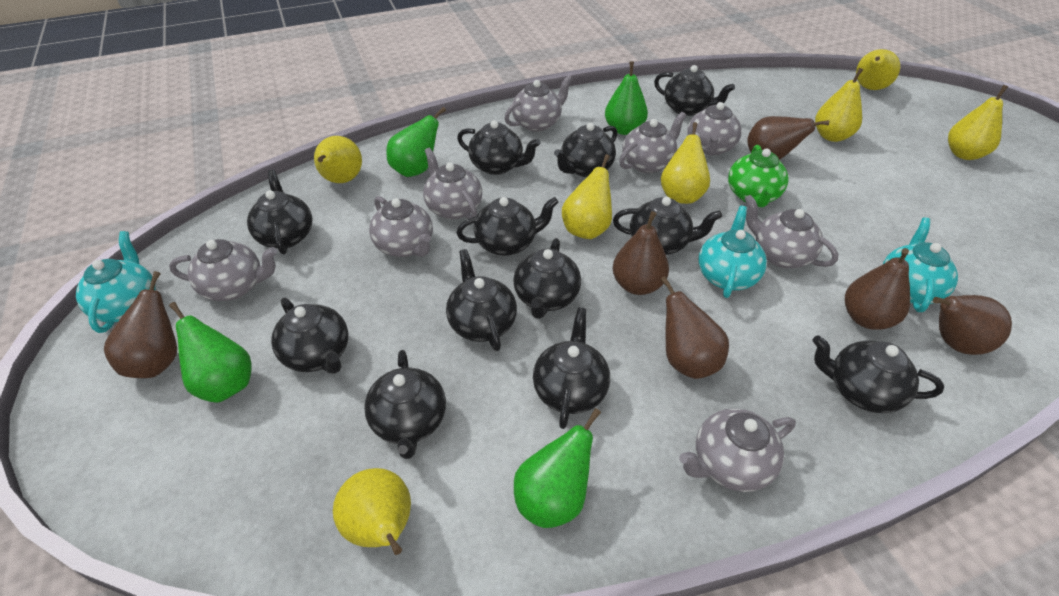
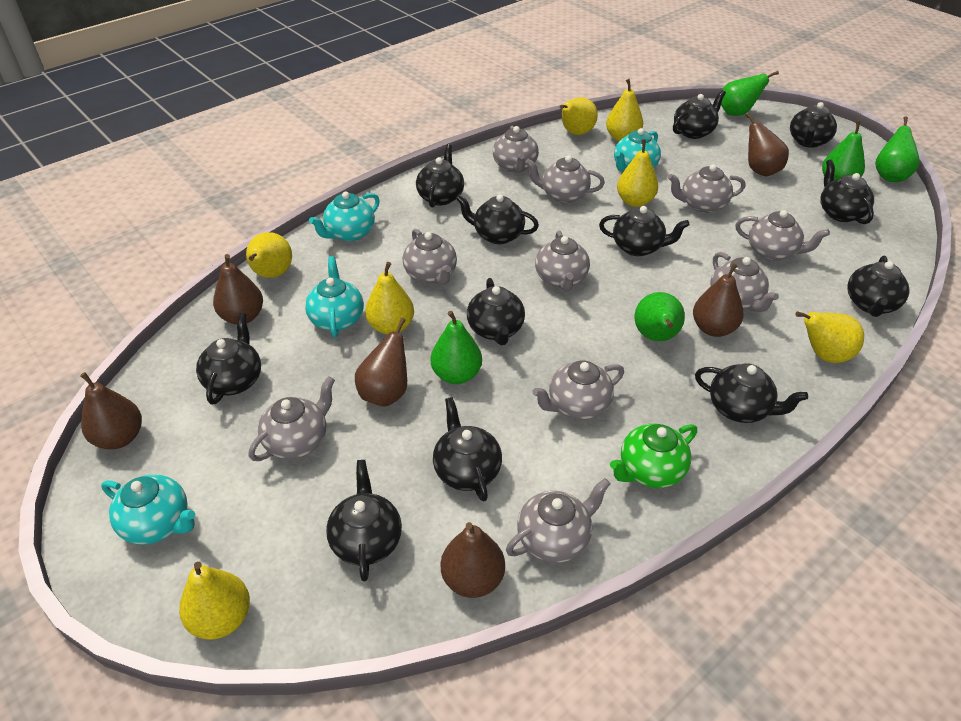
green pear: [169,302,251,403] [386,107,446,177] [514,408,601,528] [605,61,648,135] = 4 -> [431,311,482,384] [635,292,685,341] [721,71,779,116] [822,121,865,180] [875,116,920,182] = 5
grey teapot: [169,239,278,301] [369,196,433,257] [423,148,482,219] [504,75,572,132] [619,112,686,173] [679,408,796,492] [687,102,742,156] [744,195,839,268] = 8 -> [249,376,335,461] [403,229,457,285] [493,126,539,173] [506,478,611,563] [525,155,605,204] [532,361,624,420] [535,230,590,292] [668,164,746,213] [710,252,779,312] [736,210,830,261] = 10
turquoise teapot: [76,231,156,333] [698,206,767,298] [882,218,958,312] = 3 -> [101,474,195,545] [305,256,364,338] [309,191,380,241] [614,128,661,172] = 4

